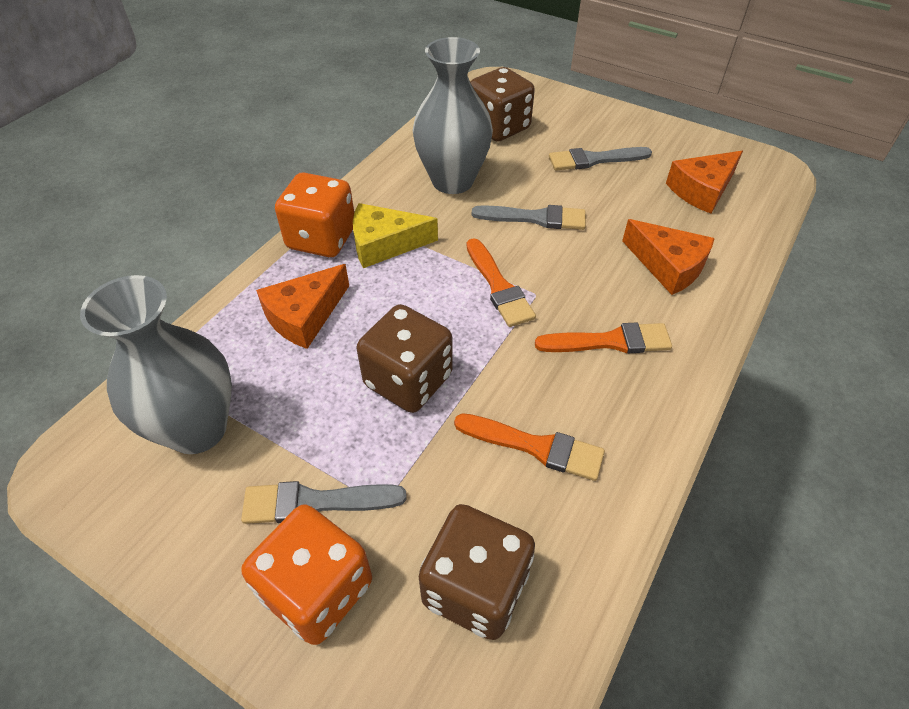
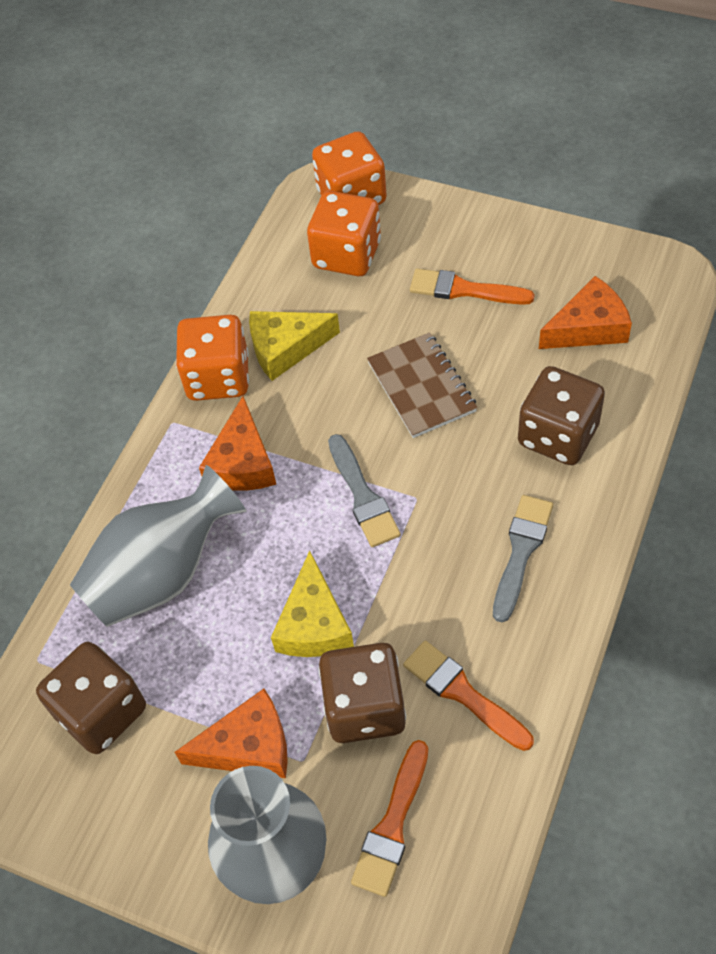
brown notebook: none = 0 -> [367,332,478,438] = 1
grey brush: [241,481,407,524] [472,205,586,230] [549,147,652,170] = 3 -> [328,434,401,547] [493,495,553,622] = 2
orange dice: [241,504,372,645] [275,173,354,257] = 2 -> [176,315,249,401] [307,191,381,276] [312,131,387,205] = 3
yellow cheese: [353,203,438,268] = 1 -> [249,311,340,381] [271,551,354,657] = 2

